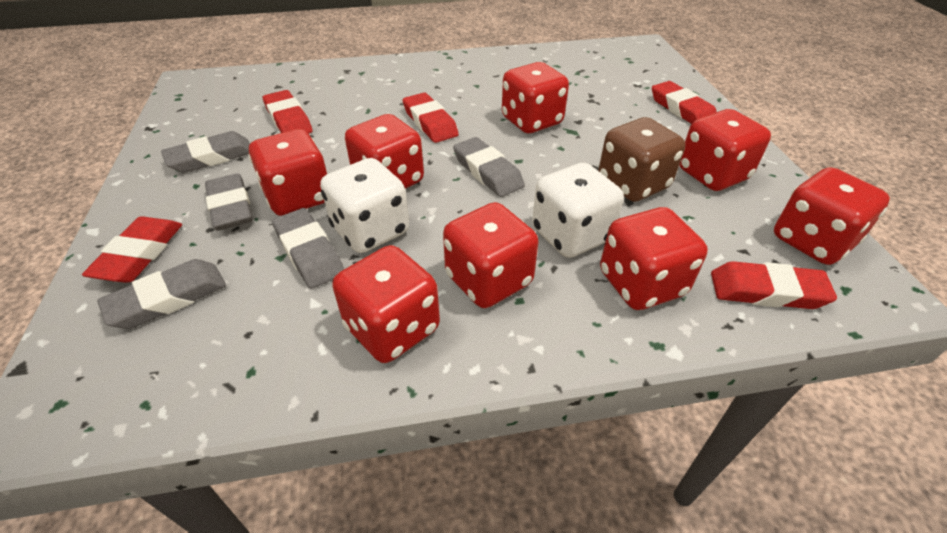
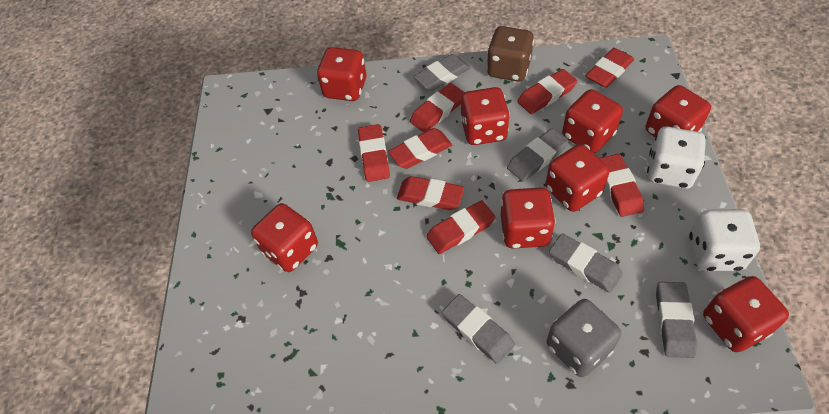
grey dice: none = 0 -> [547,299,621,377] = 1
red eraser: [82,217,182,283] [262,90,312,134] [402,93,459,143] [652,81,717,124] [711,261,837,309] = 5 -> [358,124,390,182] [388,128,452,169] [397,176,464,210] [410,83,465,133] [426,200,495,254] [517,69,577,114] [585,48,634,88] [599,154,644,217] = 8

